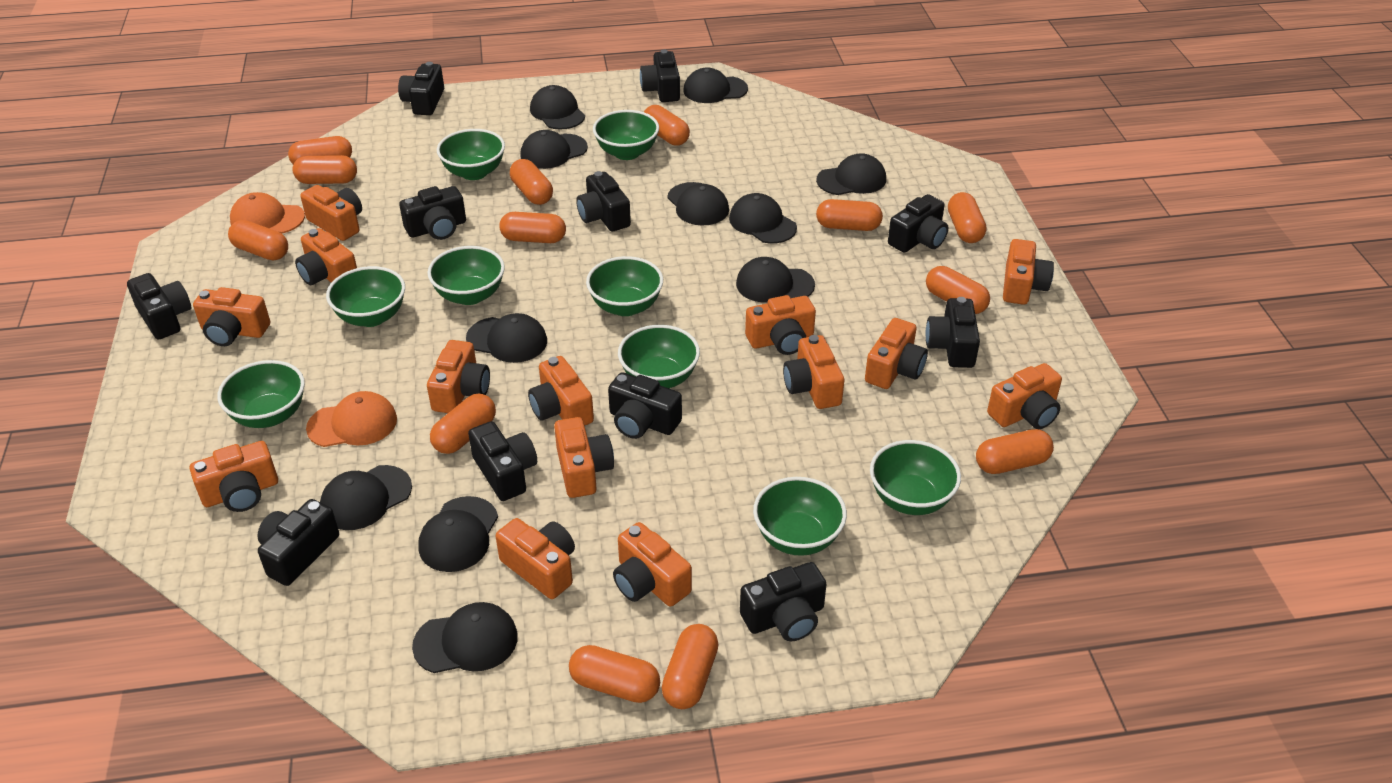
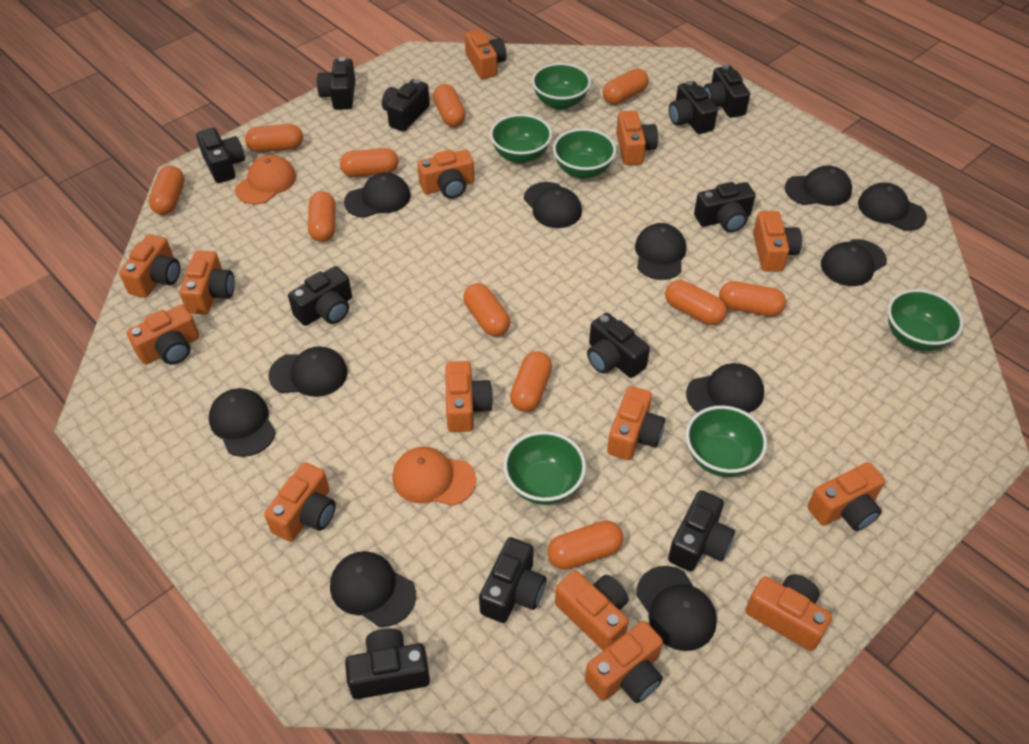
green bowl: [217,360,305,428] [326,266,405,327] [427,246,505,305] [437,129,505,180] [586,256,663,316] [593,110,659,160] [618,325,700,388] [753,477,847,556] [870,440,961,515] = 9 -> [490,114,552,163] [503,431,586,505] [532,63,591,110] [553,128,616,179] [686,406,767,477] [888,289,964,351] = 6
orange capsule: [228,220,288,260] [288,136,352,165] [292,155,357,184] [430,394,496,454] [499,212,566,243] [510,159,553,205] [569,645,660,703] [644,105,690,146] [662,624,719,709] [816,199,883,231] [926,266,990,314] [948,192,986,243] [976,429,1054,474] = 13 -> [149,166,185,215] [245,124,303,152] [308,191,336,242] [340,148,398,177] [433,84,466,127] [463,283,510,336] [510,351,552,412] [547,520,623,570] [603,69,648,105] [665,280,727,325] [719,281,786,316] = 11

